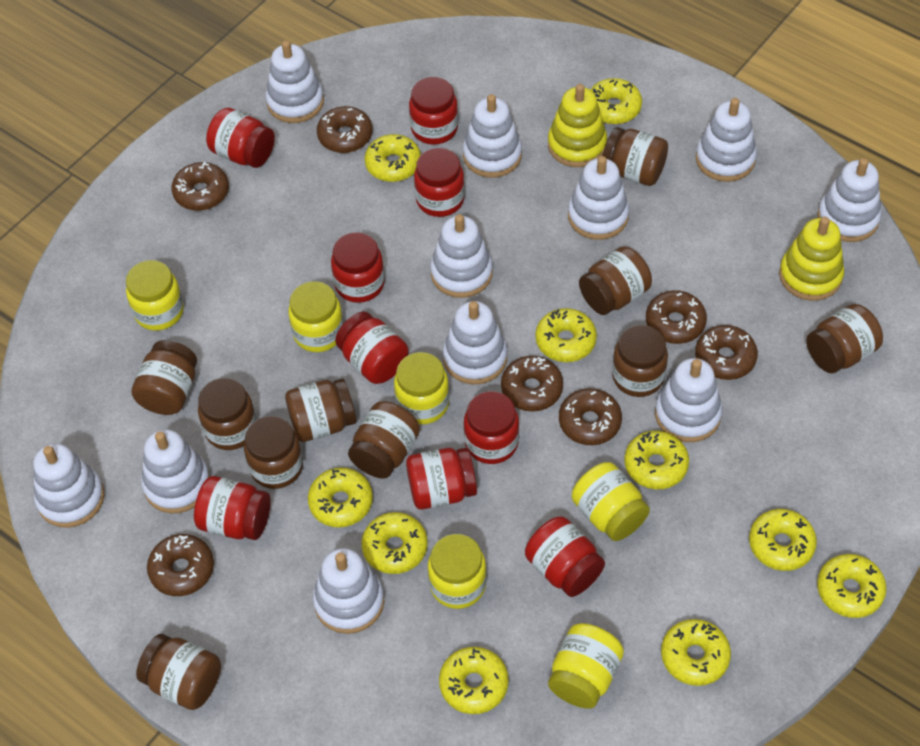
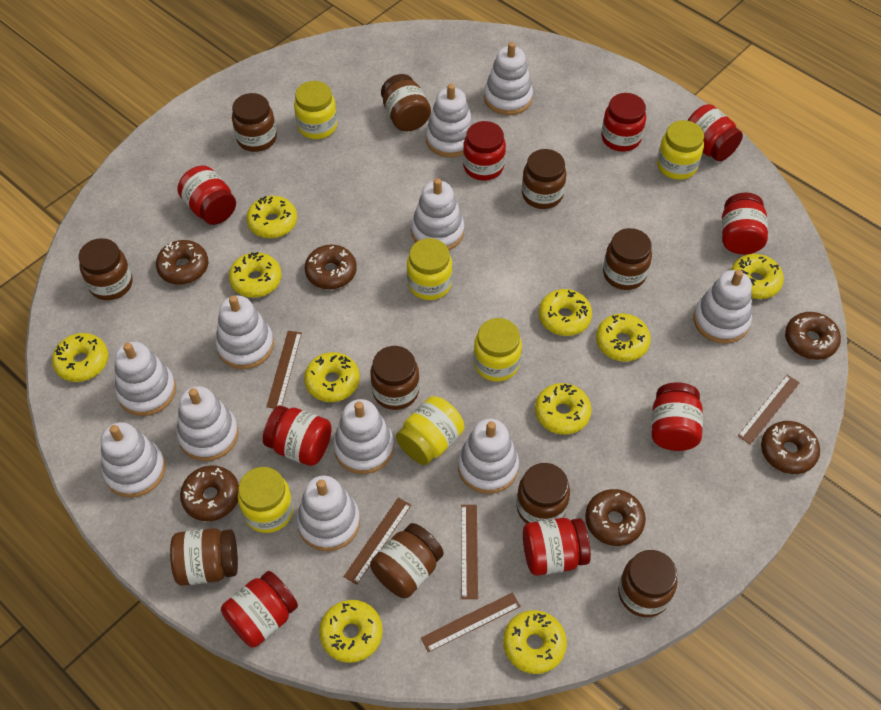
brown donut: [147,534,214,596] [172,162,229,211] [317,106,373,153] [501,356,563,412] [559,388,622,445] [646,290,707,344] [695,325,758,380] = 7 -> [156,240,208,285] [180,465,239,521] [305,245,357,289] [585,489,646,546] [761,421,820,474] [785,312,841,360] = 6
brown ruler: none = 0 -> [267,331,302,408] [344,498,411,585] [421,592,520,652] [461,505,478,599] [738,375,800,445] = 5
yellow stacking toy: [548,84,607,167] [779,217,844,301] = 2 -> none = 0

